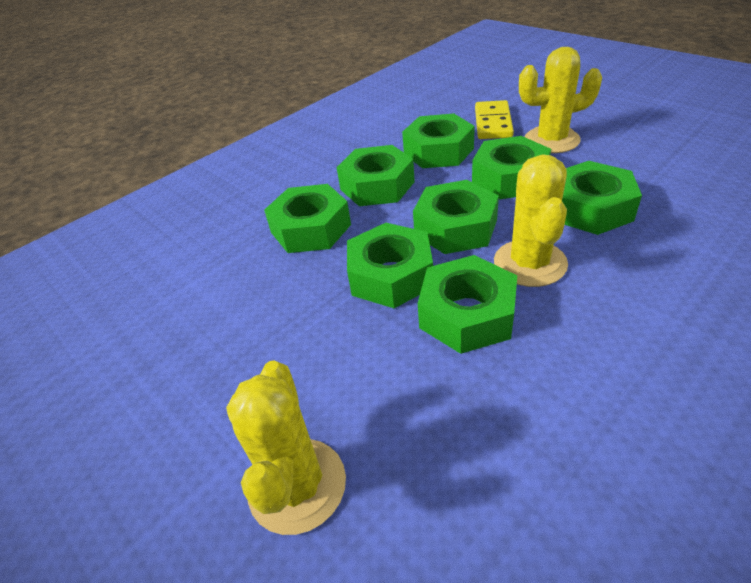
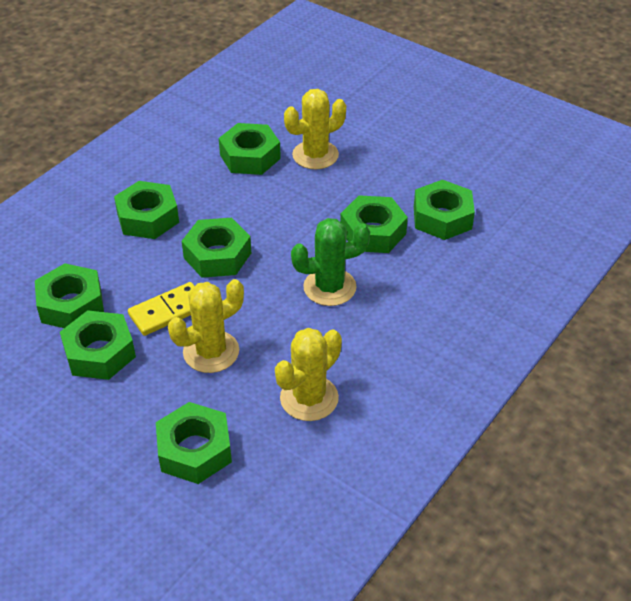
green cactus: none = 0 -> [291,218,370,306] = 1

